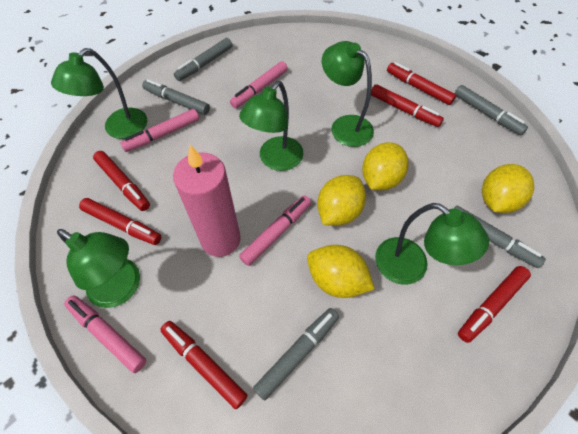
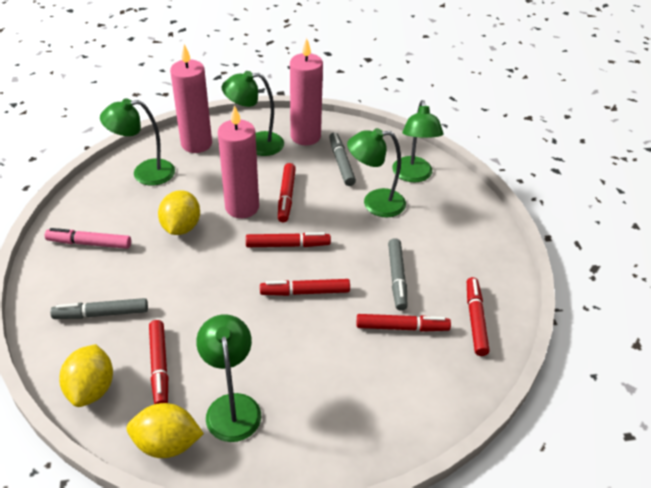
grey marker: [142,79,210,115] [174,38,233,81] [253,308,339,401] [454,85,528,135] [455,206,546,268] = 5 -> [50,298,148,319] [329,132,356,186] [388,238,407,311] = 3
pink candle: [173,145,241,257] = 1 -> [170,44,212,153] [218,105,259,218] [290,38,323,145] = 3
pink marker: [64,295,146,373] [120,109,199,152] [230,61,288,108] [239,195,311,266] = 4 -> [45,228,131,249] = 1
yellow lemon: [307,245,375,298] [317,175,366,226] [362,142,408,190] [482,164,534,213] = 4 -> [59,344,113,407] [127,403,204,458] [158,190,200,235] = 3

